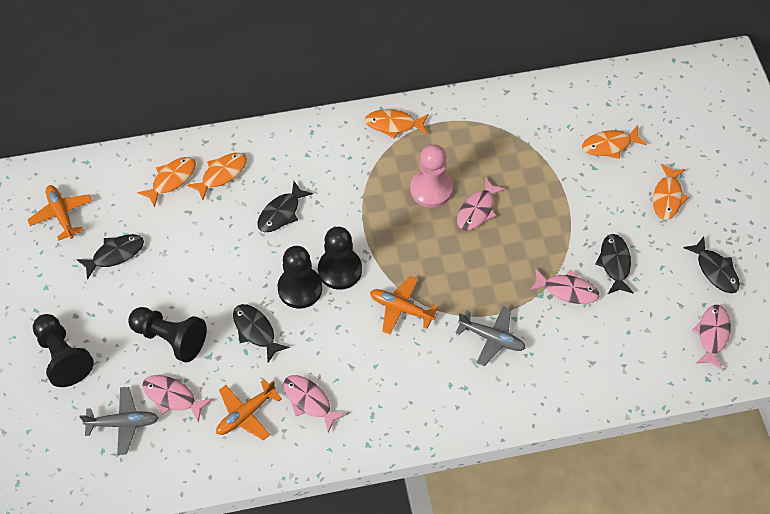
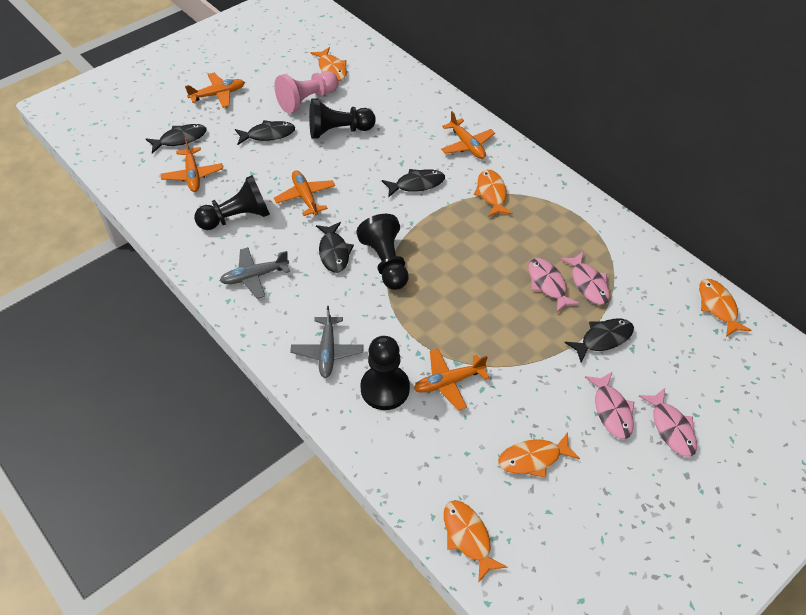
orange plane: [27,185,92,241] [216,379,282,440] [370,276,438,335] = 3 -> [161,138,223,192] [185,73,245,108] [274,170,335,216] [414,349,489,411] [441,111,495,159] = 5
pink fish: [142,375,213,422] [283,375,347,433] [457,177,507,230] [529,268,599,304] [692,305,731,370] = 5 -> [528,258,580,313] [560,252,610,305] [585,372,634,439] [639,388,697,457] = 4

